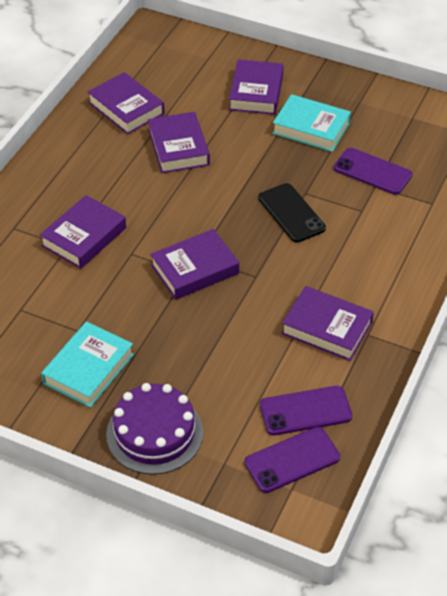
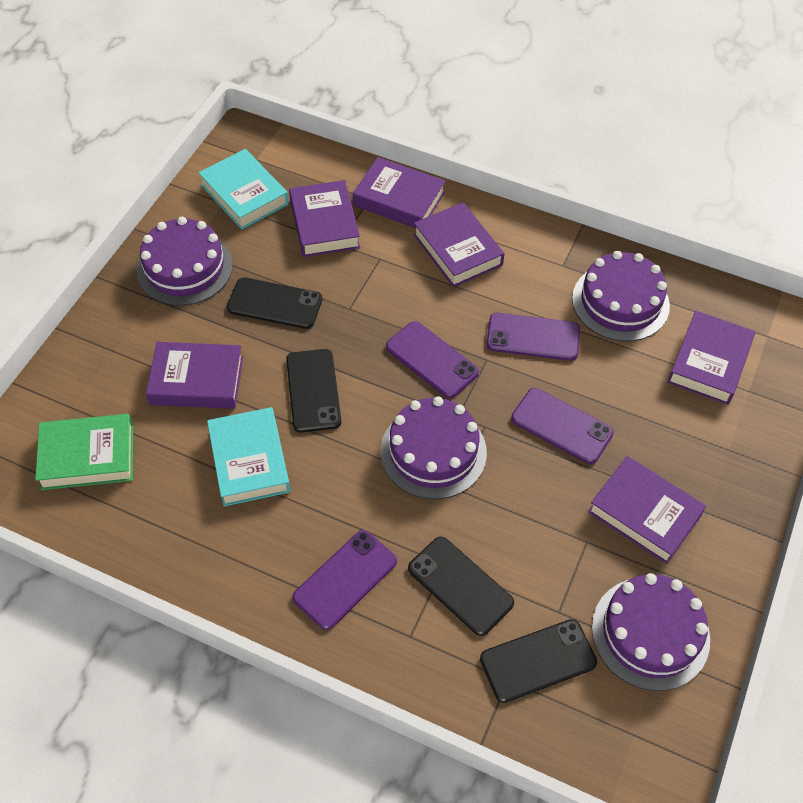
black phone: [258,183,326,243] = 1 -> [227,277,322,329] [286,349,341,433] [408,536,514,636] [480,619,597,703] = 4
green book: none = 0 -> [35,414,133,490] = 1
purple cake: [106,383,203,475] = 1 -> [136,217,233,306] [380,396,487,499] [572,251,670,341] [592,573,710,691] = 4
purple phone: [244,427,340,493] [260,386,352,435] [334,148,412,195] = 3 -> [292,530,397,630] [386,321,479,398] [487,313,580,361] [511,388,614,464] = 4

